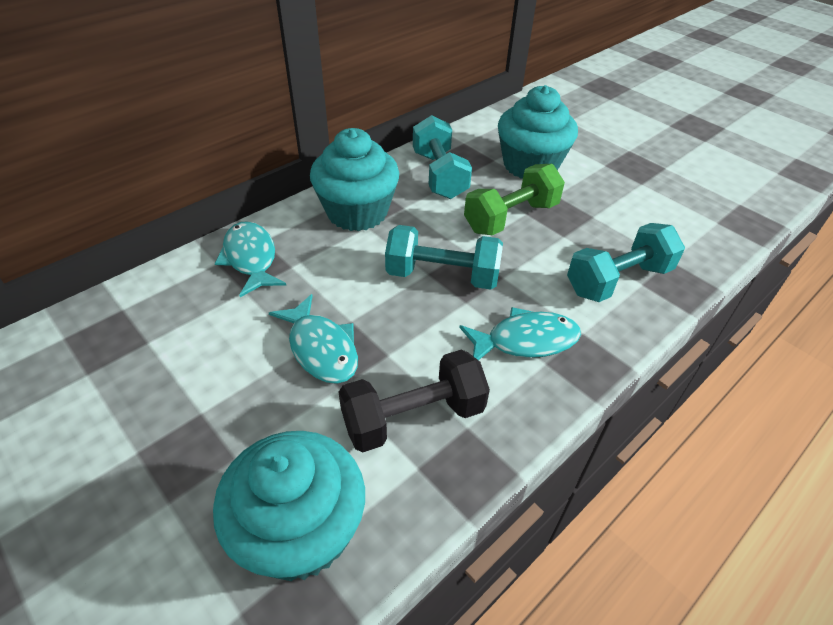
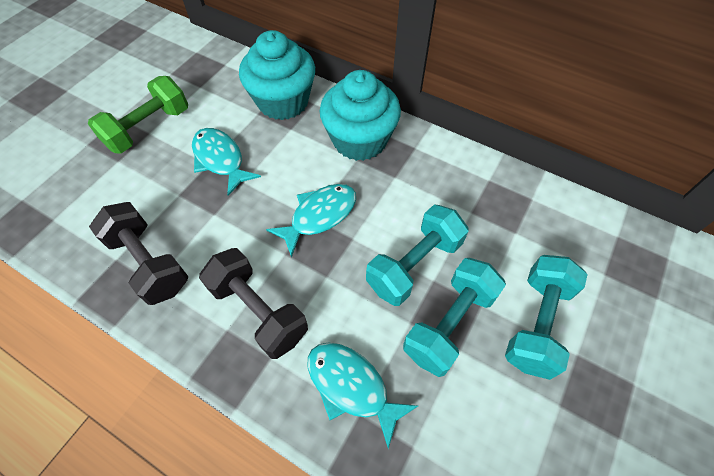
black dumbbell: [339,349,490,452] = 1 -> [89,202,188,305] [199,248,308,359] = 2
turquoise cupcake: [213,431,365,581] [310,128,399,231] [498,85,578,179] = 3 -> [239,30,315,120] [320,70,401,161] = 2

